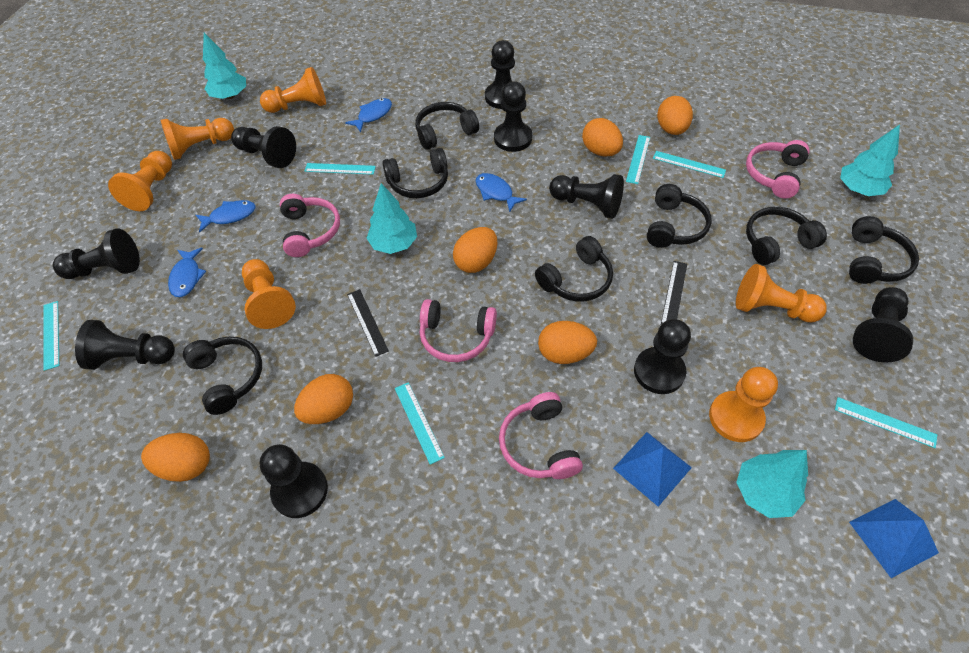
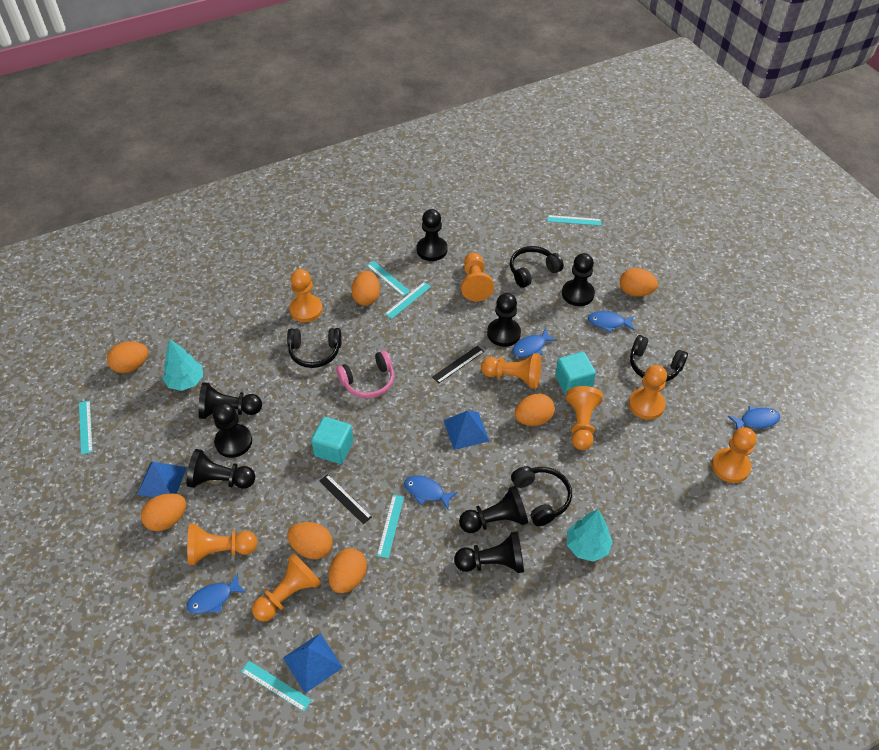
black headphones: [183,337,262,415] [382,148,448,198] [416,102,479,150] [535,236,613,302] [647,184,712,248] [746,207,827,265] [849,216,919,284] = 7 -> [287,328,341,368] [510,246,564,288] [511,466,572,526] [630,335,688,381] = 4
black pawn: [53,228,140,279] [75,320,175,370] [231,126,296,168] [260,444,328,518] [485,40,515,109] [494,81,532,152] [549,174,624,219] [634,319,691,394] [853,287,913,363] = 9 -> [187,449,255,489] [198,382,262,419] [213,403,252,458] [416,209,447,261] [454,531,524,573] [459,486,528,533] [487,293,521,347] [562,253,595,306] = 8
blue fish: [168,248,206,297] [196,200,256,232] [345,98,392,132] [476,173,527,212] = 4 -> [187,573,247,614] [404,475,458,509] [512,328,557,357] [588,311,634,333] [728,406,780,430] = 5
blue pyramid: [613,432,692,507] [849,499,939,578] = 2 -> [137,462,187,497] [283,633,343,693] [444,411,489,450] = 3
orange egg: [141,433,210,482] [294,374,353,424] [453,227,497,273] [538,321,597,364] [582,118,623,156] [657,96,693,135] = 6 -> [107,342,148,373] [141,493,186,531] [287,522,333,559] [328,548,367,593] [351,271,380,306] [514,394,555,426] [620,268,658,297] = 7
orange pawn: [108,151,172,211] [160,118,234,160] [242,259,296,329] [260,67,326,113] [709,367,778,442] [736,264,827,322] = 6 -> [187,524,258,565] [252,553,321,622] [289,269,323,322] [461,253,494,301] [481,353,541,389] [566,386,603,450] [629,365,667,420] [712,427,757,483] = 8
pink headphones: [280,194,340,257] [420,299,497,362] [499,392,583,479] [746,140,810,198] = 4 -> [336,350,394,398] = 1
turquoise cube: none = 0 -> [311,417,353,464] [555,352,596,395] = 2
turquoise tree: [203,33,246,99] [367,183,417,254] [736,450,808,518] [840,125,900,196] = 4 -> [162,339,203,391] [567,509,613,562] = 2

